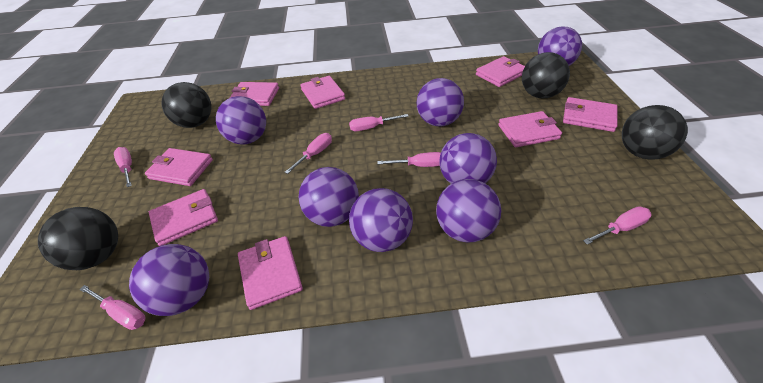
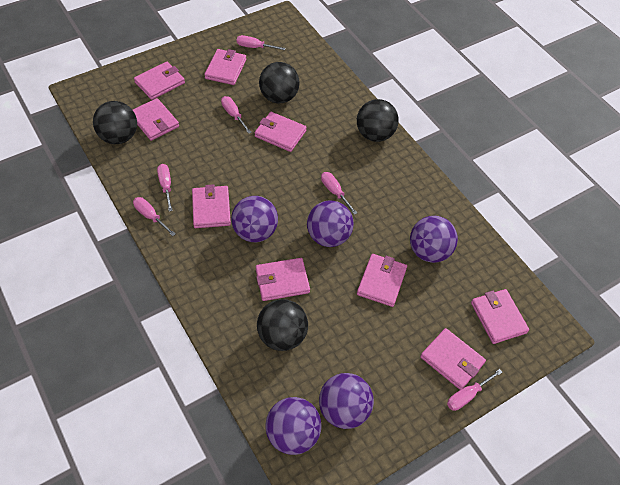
pink wallet: [145,148,213,186] [149,189,218,246] [230,82,279,106] [238,236,303,310] [300,76,345,109] [476,56,525,87] [498,111,562,147] [563,97,618,132] = 8 -> [133,98,179,141] [134,62,185,100] [192,184,231,228] [204,49,246,85] [255,112,307,152] [256,258,310,301] [357,254,407,307] [420,328,486,390] [471,289,529,344] = 9
purple ball: [129,244,209,316] [216,96,266,144] [299,167,359,227] [349,188,413,252] [416,78,464,127] [436,179,501,243] [439,133,497,184] [538,26,582,66] = 8 -> [231,196,278,242] [266,397,321,455] [307,200,354,247] [319,373,374,429] [410,216,458,263] = 5

